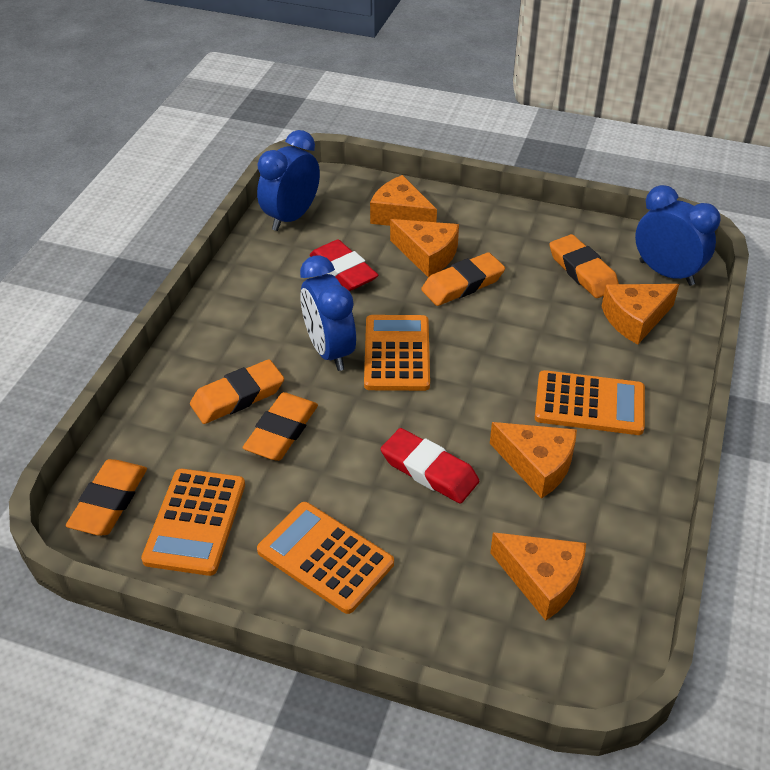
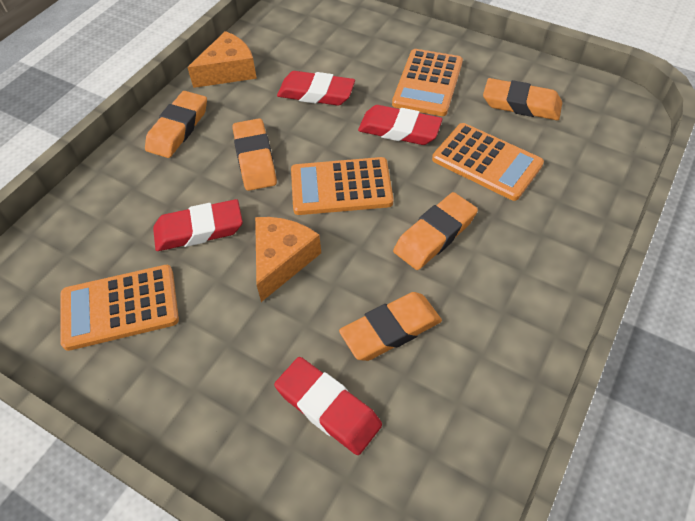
blue clock: [257,130,320,231] [300,255,356,371] [635,185,721,286] = 3 -> none = 0
orange cheese: [370,175,437,226] [390,219,459,277] [490,422,577,499] [490,532,586,621] [602,284,679,344] = 5 -> [187,31,257,88] [255,217,321,302] = 2
red eraser: [310,240,378,291] [381,428,479,504] = 2 -> [153,199,243,251] [274,357,382,455] [277,71,355,106] [358,105,442,145] = 4

